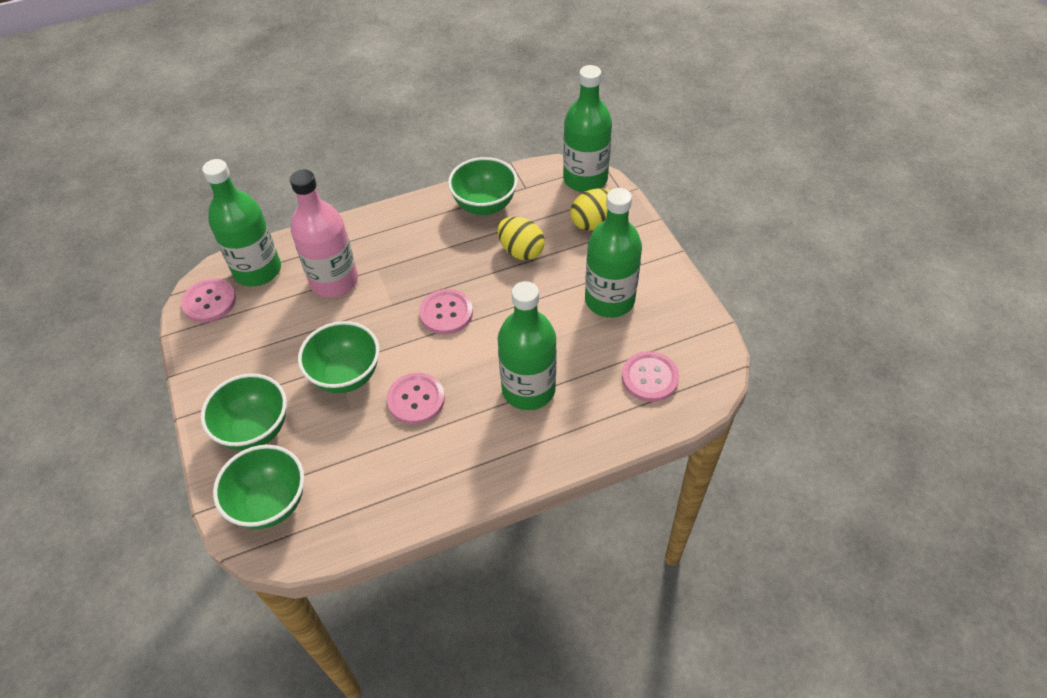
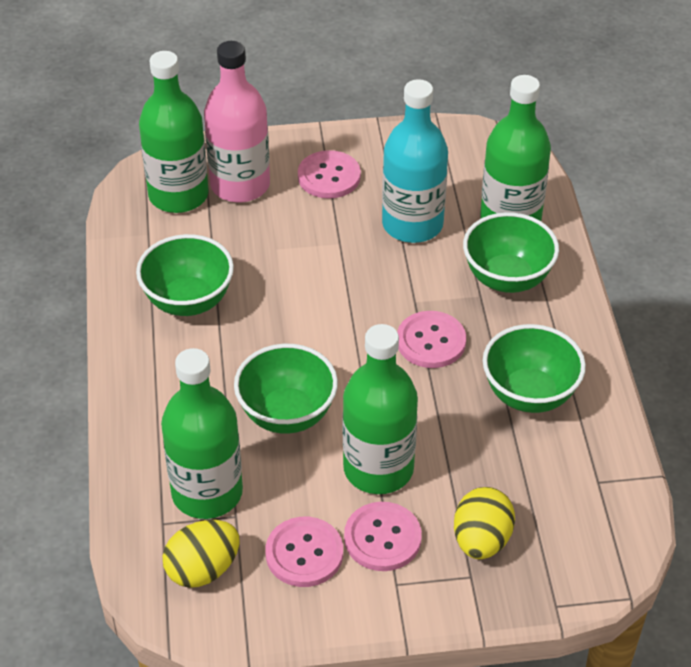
turquoise bottle: none = 0 -> [382,79,448,243] = 1

